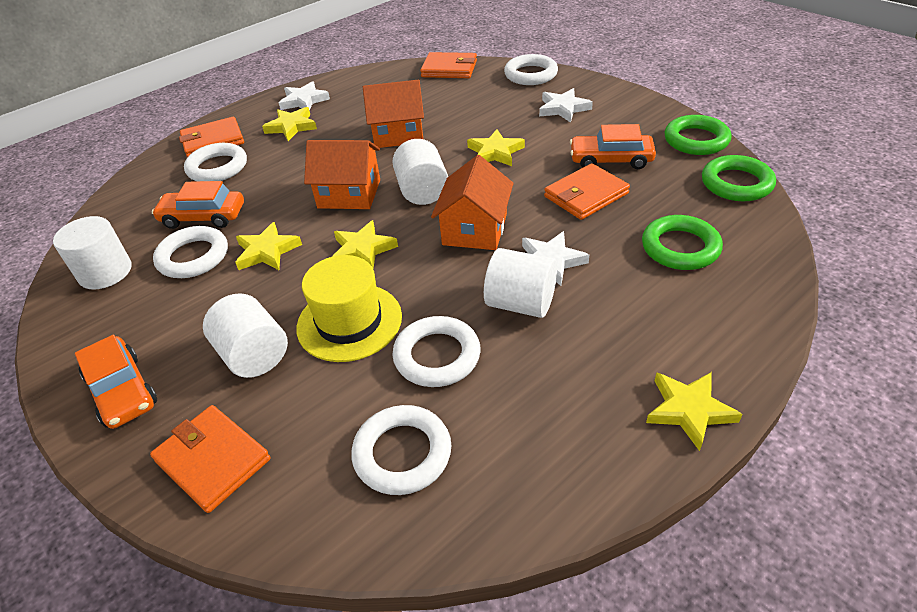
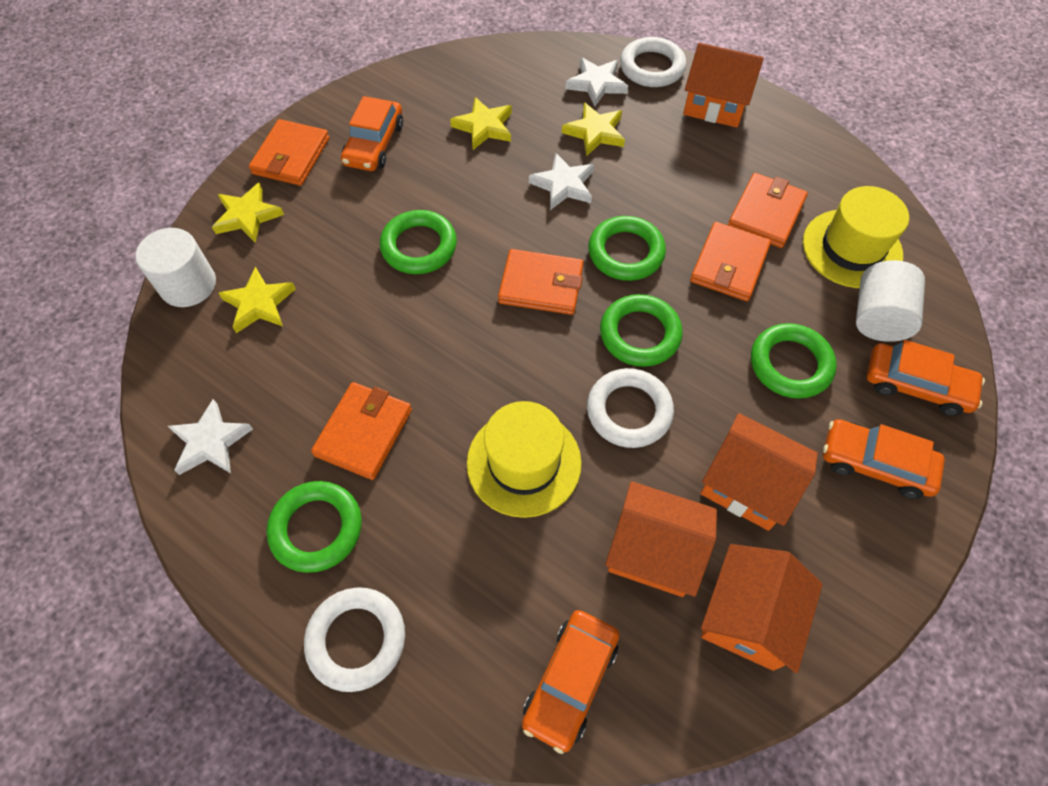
green ring: [642,215,723,270] [665,115,732,155] [702,155,776,201] = 3 -> [267,481,362,573] [380,210,457,274] [588,216,666,281] [600,294,683,367] [751,323,837,399] = 5
orange car: [75,335,157,429] [152,181,244,229] [570,124,656,169] = 3 -> [341,96,403,171] [522,610,620,754] [823,419,945,499] [867,340,985,416] = 4
orange house: [304,140,380,209] [363,80,424,148] [431,155,514,250] = 3 -> [605,481,717,597] [683,43,764,128] [700,413,818,531] [701,544,823,673] = 4
orange wallet: [150,405,270,513] [179,117,244,158] [420,52,477,78] [544,163,630,220] = 4 -> [249,119,329,186] [311,382,412,480] [498,249,584,315] [690,222,771,301] [728,173,808,248] = 5
white cylinder: [53,216,132,290] [203,293,288,378] [392,139,448,205] [484,248,557,318] = 4 -> [135,228,216,307] [856,260,925,342] = 2
white ring: [153,226,228,278] [184,143,247,181] [351,405,451,495] [392,316,481,387] [504,54,558,85] = 5 -> [304,587,405,692] [587,368,674,448] [620,37,686,87] = 3
yellow hat: [296,255,402,362] = 1 -> [467,401,582,518] [803,186,909,288] = 2
yellow star: [235,222,302,270] [262,107,317,141] [332,220,398,268] [467,129,525,166] [646,372,742,451] = 5 -> [212,183,284,243] [218,267,296,333] [450,97,512,150] [562,102,625,156] = 4

